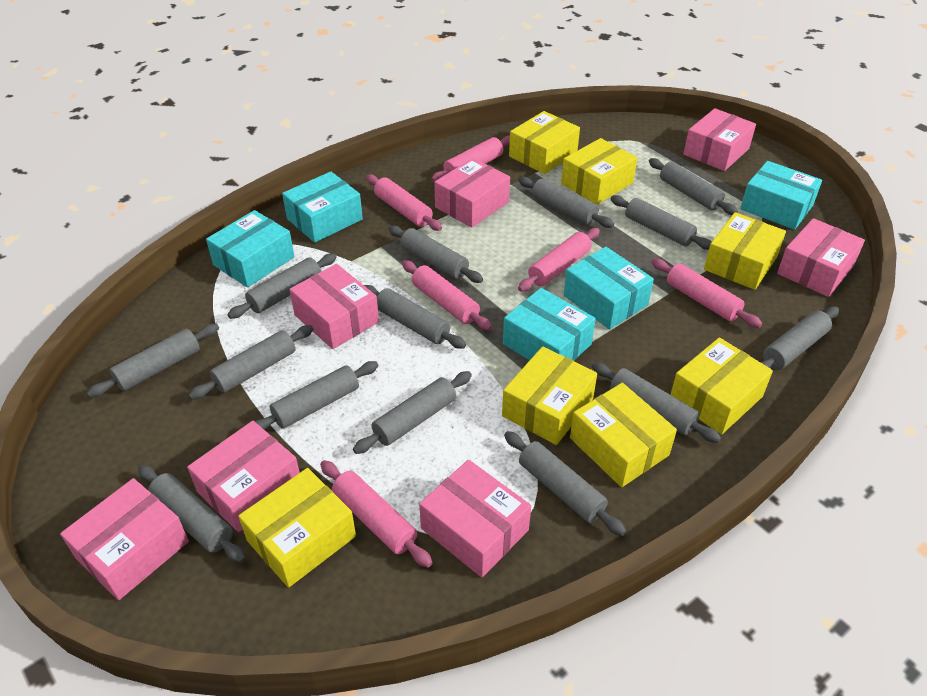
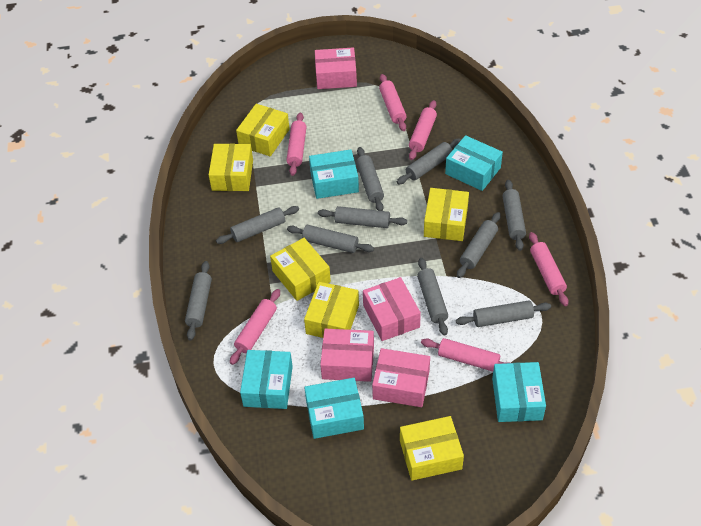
grey rolling pin: [87,324,219,398] [138,465,246,563] [189,325,313,400] [228,254,337,319] [255,361,378,430] [353,371,472,454] [364,285,466,349] [388,225,483,283] [504,431,626,536] [518,177,614,228] [592,362,721,443] [611,195,711,250] [649,158,738,215] [761,306,839,370] = 14 -> [185,261,212,340] [216,206,299,244] [287,225,374,253] [318,206,407,228] [356,147,384,211] [397,138,461,185] [417,258,448,336] [456,300,551,327] [457,212,501,278] [502,180,526,251] = 10
pink box: [60,478,189,600] [187,421,300,532] [289,264,379,349] [419,460,531,577] [434,158,510,228] [683,108,756,171] [777,218,865,297] = 7 -> [315,48,357,89] [320,329,374,382] [363,277,421,341] [372,348,430,407] = 4
yellow box: [238,468,356,588] [502,346,597,445] [509,111,580,174] [561,138,637,205] [570,383,677,487] [670,337,773,435] [704,212,786,290] = 7 -> [209,144,253,191] [236,104,289,156] [270,238,331,301] [304,282,359,338] [400,416,464,481] [424,188,469,241] = 6

